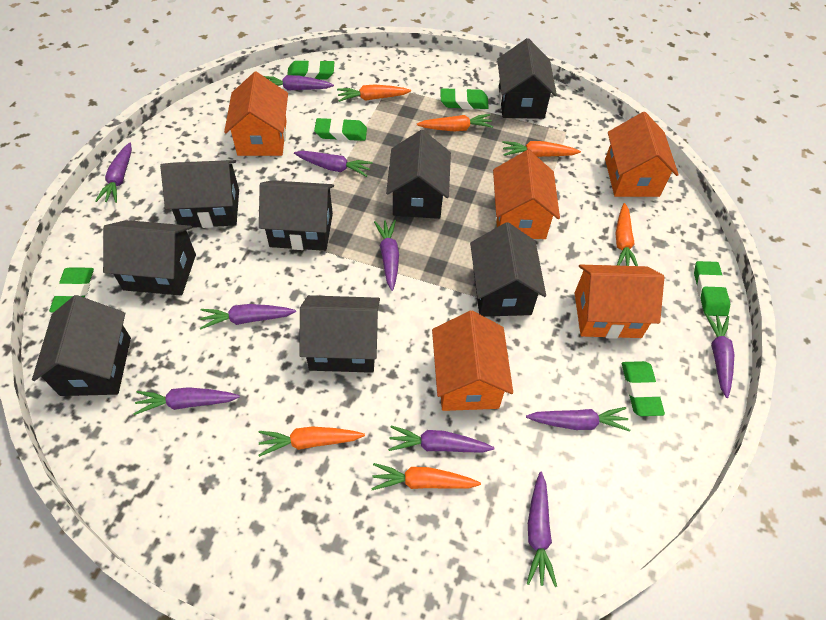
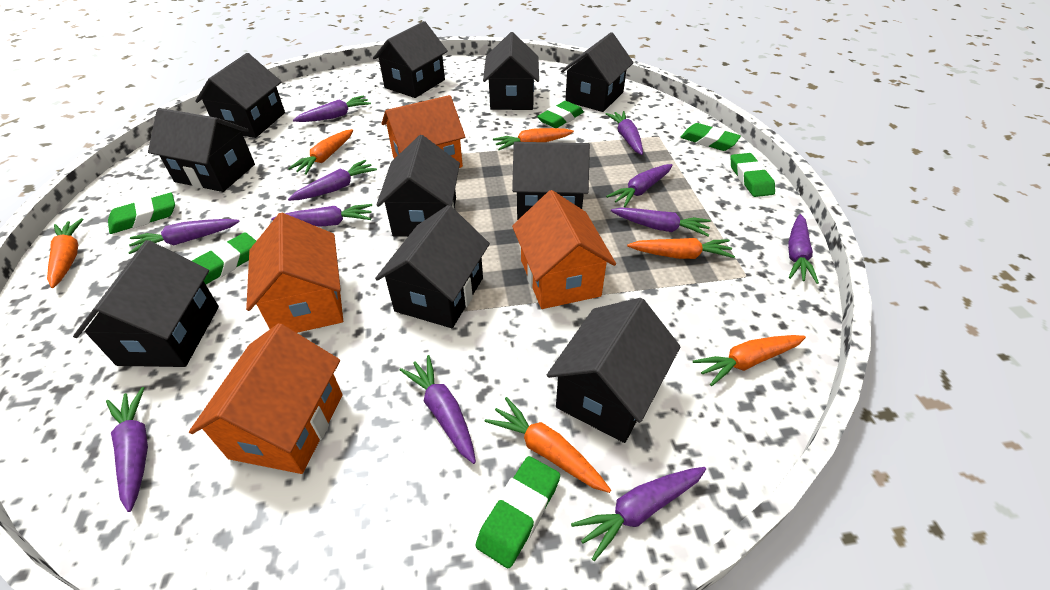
black house: [32,295,131,396] [103,220,196,296] [160,160,239,228] [259,180,334,251] [299,295,380,373] [386,130,451,219] [470,222,546,317] [497,38,557,119] = 8 -> [73,240,219,367] [148,108,255,192] [195,53,285,138] [373,21,448,98] [375,205,490,328] [376,135,460,237] [483,32,539,110] [512,142,590,220] [547,298,681,443] [561,32,634,112] = 10
orange house: [224,72,288,156] [432,311,513,411] [493,150,560,239] [575,264,664,339] [605,112,679,197] = 5 -> [189,323,343,474] [246,213,343,333] [382,95,465,168] [512,190,616,309] = 4
purple carrot: [95,143,132,203] [133,387,240,415] [200,304,296,330] [264,75,334,91] [294,151,373,177] [374,220,399,291] [388,426,495,453] [526,407,630,431] [527,472,557,587] [705,313,734,398] = 10 -> [106,387,148,512] [128,219,240,254] [271,204,372,226] [288,160,377,201] [293,95,371,122] [400,355,476,464] [571,467,706,561] [606,111,643,155] [606,164,672,207] [611,208,711,236] [788,214,819,284] = 11

